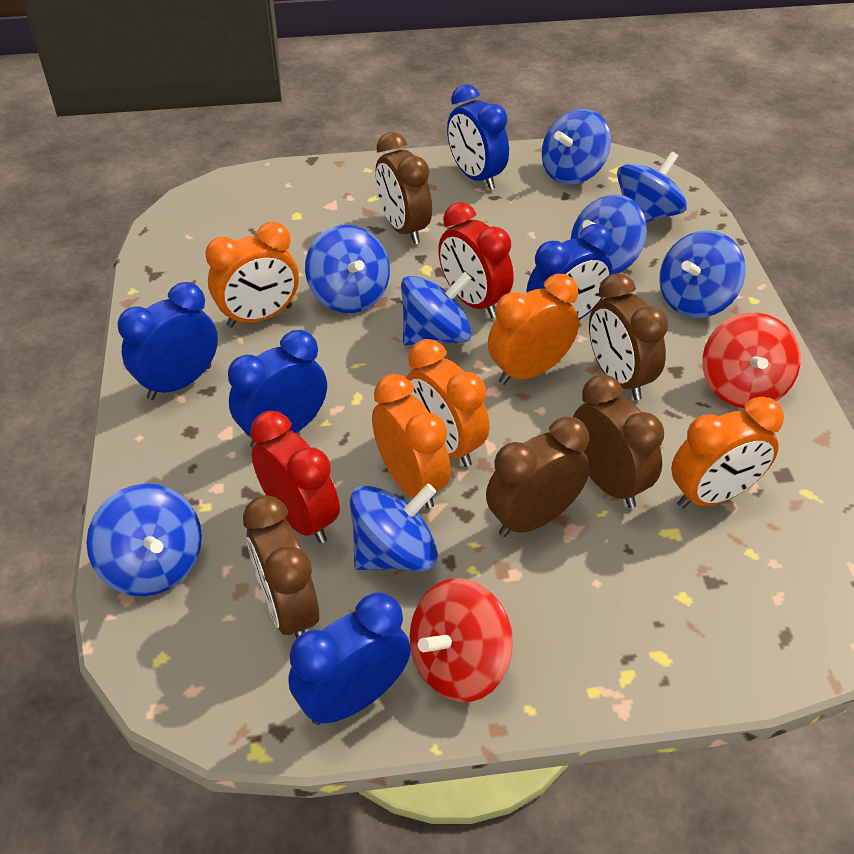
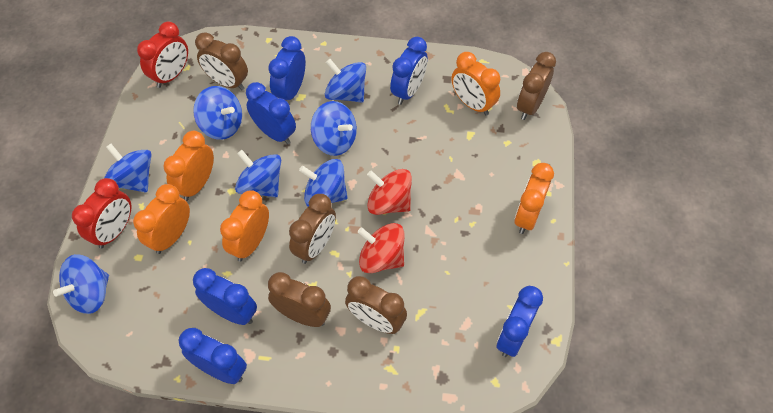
blue clock: [117,282,218,400] [228,330,327,448] [288,592,411,725] [447,84,509,190] [527,224,613,320] = 5 -> [179,328,247,384] [193,268,257,325] [246,82,296,145] [268,36,305,101] [390,37,428,105] [497,286,543,357] = 6
blue spinning top: [86,484,202,596] [305,225,390,313] [350,484,438,571] [401,271,472,346] [542,109,611,185] [571,194,647,274] [617,151,687,222] [659,230,746,318] = 8 -> [53,254,109,314] [104,144,152,192] [193,86,242,140] [235,150,281,197] [299,159,348,207] [311,101,357,156] [325,59,366,103] = 7

